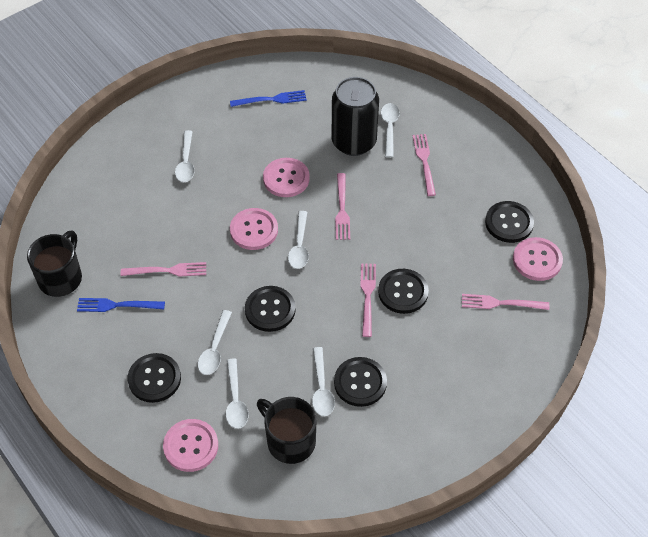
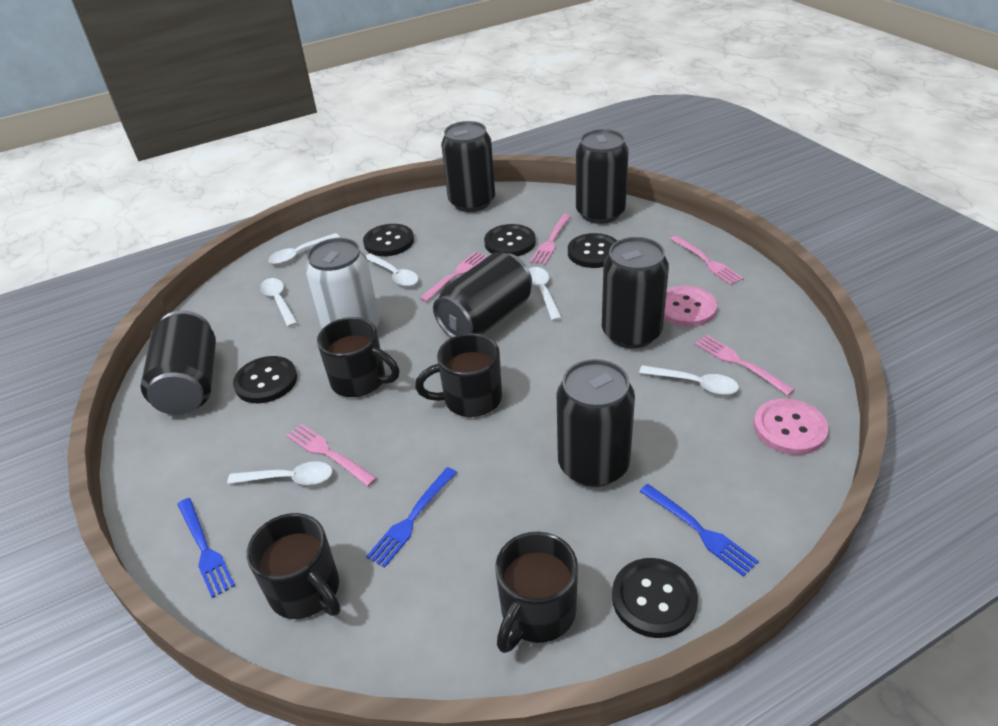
black can: [332,77,379,156] = 1 -> [140,310,216,415] [433,252,532,338] [441,121,495,212] [557,359,635,487] [576,129,629,224] [602,237,669,349] = 6
black mug: [27,231,82,297] [257,397,316,464] = 2 -> [247,513,341,619] [317,317,399,397] [415,333,502,417] [495,532,578,653] = 4
blue fork: [77,298,165,312] [230,90,307,107] = 2 -> [177,498,235,598] [366,467,457,568] [639,484,759,577] = 3
pink button: [163,419,218,472] [230,208,278,250] [263,158,310,197] [513,237,563,281] = 4 -> [664,286,717,327] [754,398,828,455] = 2
white can: none = 0 -> [305,238,379,329] = 1

